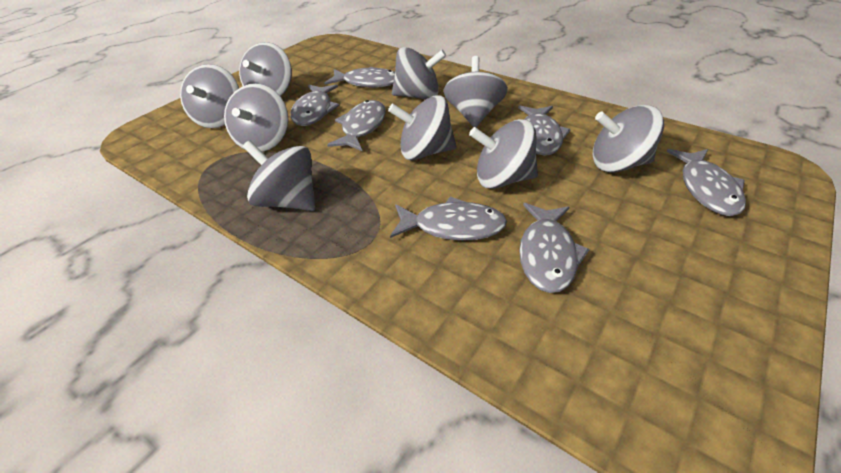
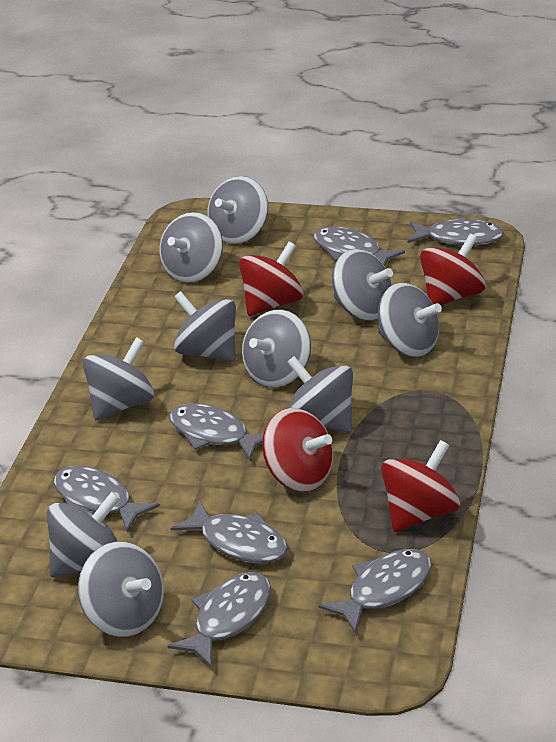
grey spinning top: [180,64,239,128] [224,83,288,152] [239,42,292,96] [243,140,315,211] [388,95,456,160] [392,47,446,100] [443,56,508,127] [469,119,538,189] [592,105,664,173] = 9 -> [47,492,120,577] [78,541,164,637] [83,337,154,421] [160,212,223,283] [174,291,236,362] [207,176,268,244] [242,310,311,388] [287,356,353,433] [332,249,393,321] [378,283,442,357] = 10
red spinning top: none = 0 -> [239,242,303,316] [262,408,333,492] [381,440,460,532] [420,234,486,305] = 4

